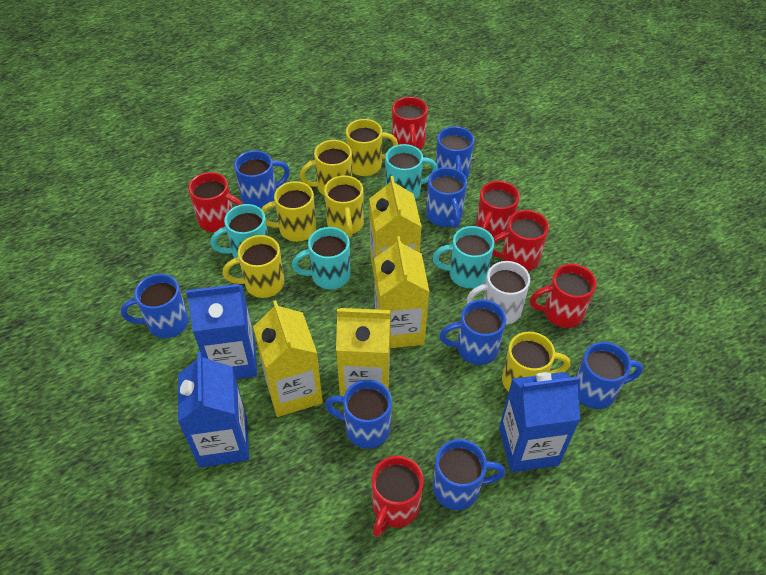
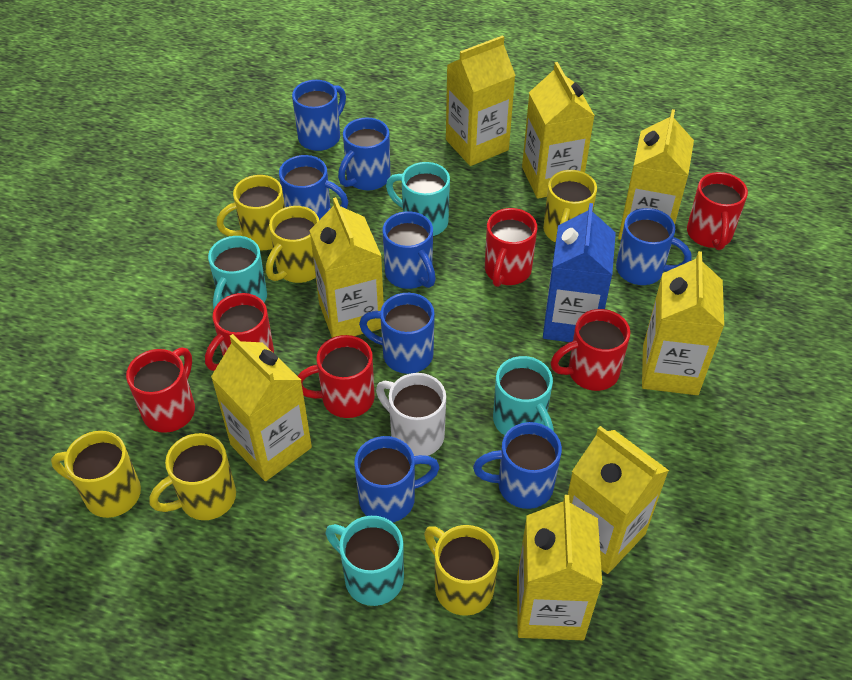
blue carton: [178,352,249,468] [186,284,257,379] [499,372,580,472] = 3 -> [543,203,616,342] = 1
yellow carton: [253,300,323,417] [336,308,391,396] [369,176,422,274] [374,236,429,348] = 4 -> [211,334,312,481] [309,197,384,338] [446,35,516,166] [517,495,602,640] [522,62,595,199] [567,426,669,574] [618,109,694,240] [642,251,724,395] = 8

